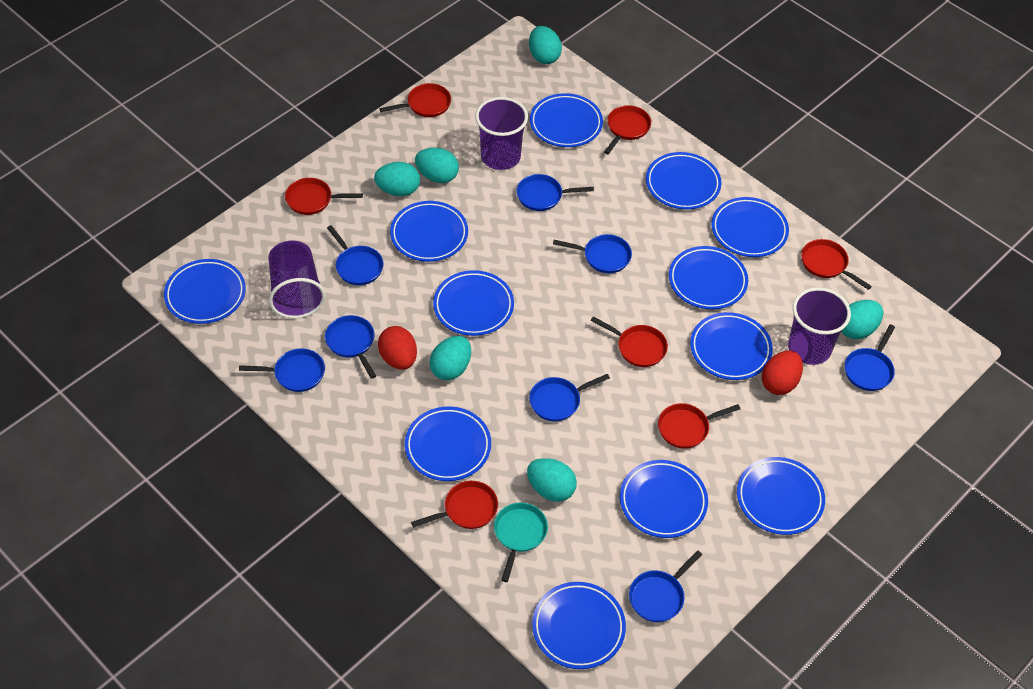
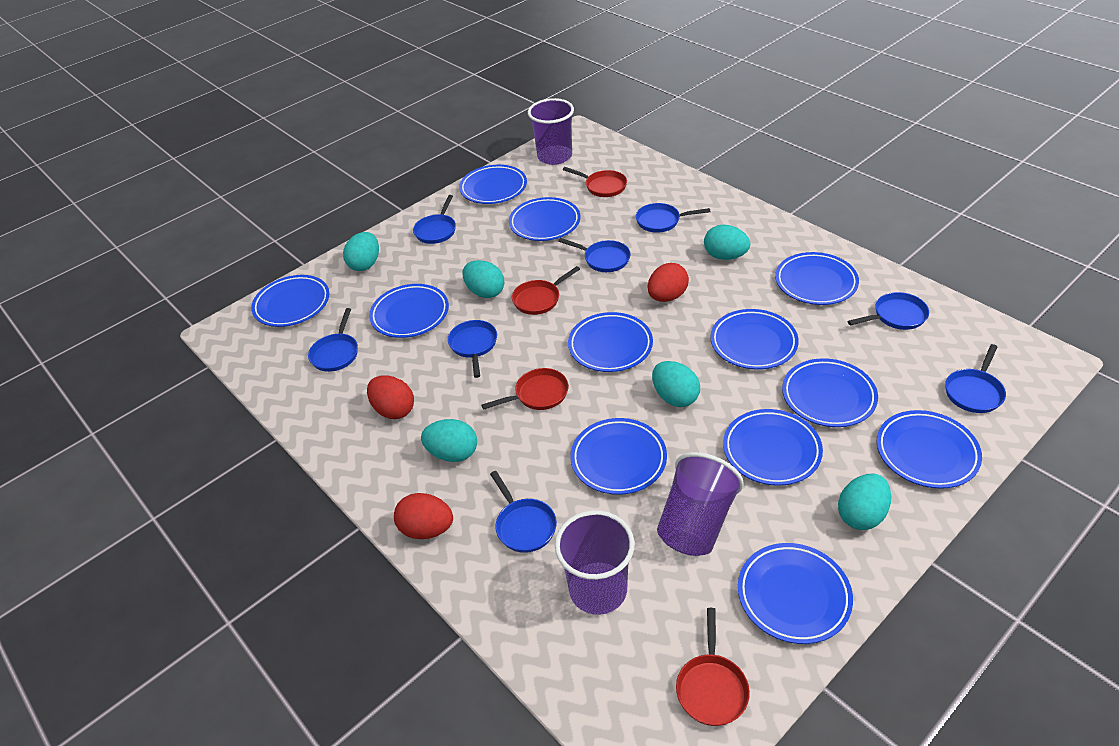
red egg: [378,326,417,369] [762,350,803,395] = 2 -> [367,376,414,419] [394,493,453,539] [647,263,689,302] = 3
red pan: [285,178,363,215] [379,83,451,117] [411,481,498,529] [590,316,668,367] [604,105,651,154] [658,403,741,449] [801,239,872,290] = 7 -> [481,368,569,410] [512,266,580,315] [563,167,627,197] [676,608,750,726] = 4
turquoise pan: [494,503,548,582] = 1 -> none = 0

